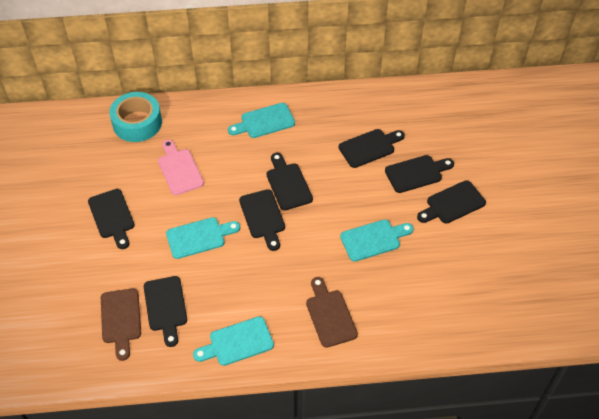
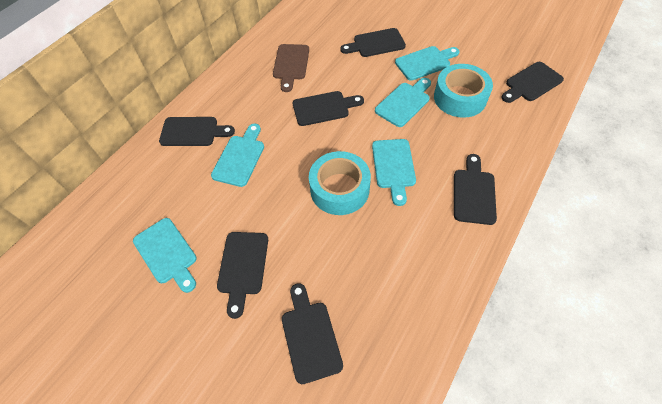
brown cutting board: [101,288,141,361] [306,277,358,348] = 2 -> [273,44,309,92] = 1
pink cutting board: [158,140,204,195] = 1 -> none = 0
turquoise cutting board: [166,217,240,259] [193,316,274,366] [228,103,295,138] [340,219,414,262] = 4 -> [133,218,197,293] [211,124,264,187] [372,139,416,206] [375,78,431,127] [395,46,460,81] = 5
turquoise tape: [109,92,162,142] = 1 -> [309,151,371,215] [434,64,493,118] = 2

